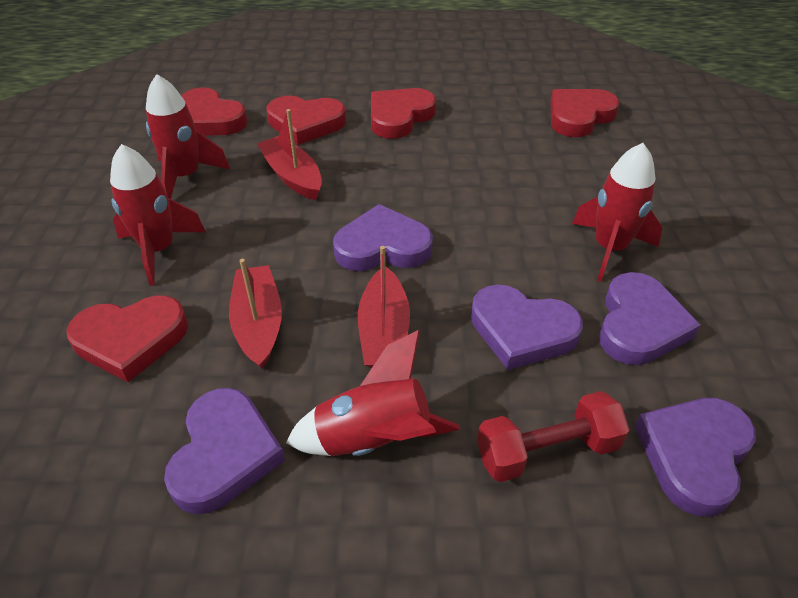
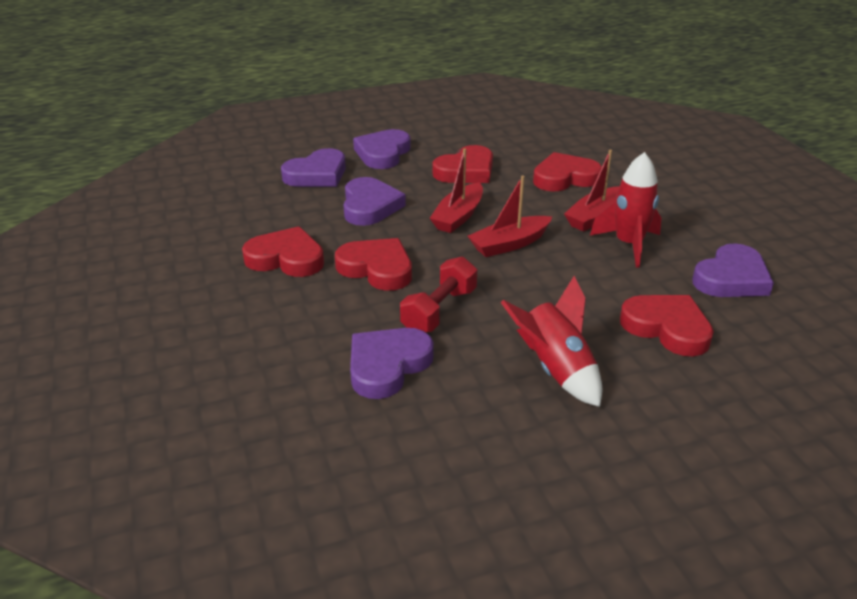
red rocket: [110,144,206,286] [146,74,230,199] [286,330,460,456] [572,143,663,282] = 4 -> [501,276,602,407] [590,152,661,268] = 2

